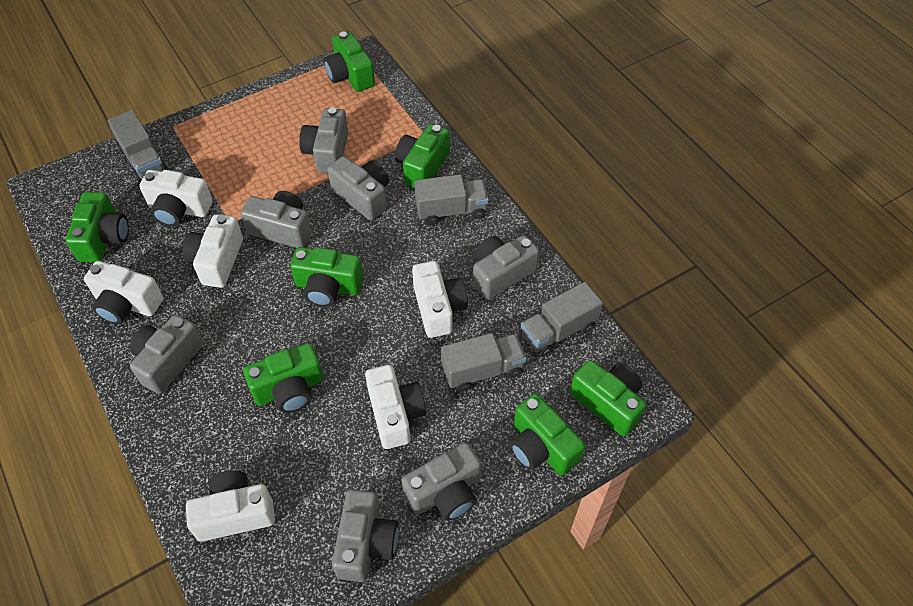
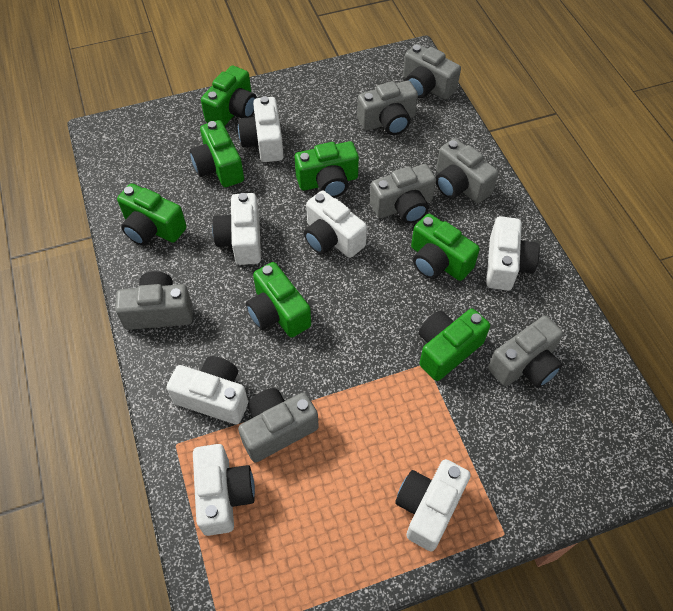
grey truck: [107,110,167,183] [414,174,489,225] [441,333,526,392] [521,282,603,357] = 4 -> none = 0
white camera: [84,261,163,324] [139,170,213,226] [183,214,243,288] [186,470,275,542] [365,365,426,449] [412,261,468,338] = 6 -> [167,356,248,424] [193,444,255,536] [212,193,261,265] [238,96,284,162] [304,191,367,258] [395,459,471,551] [486,216,540,291] = 7

